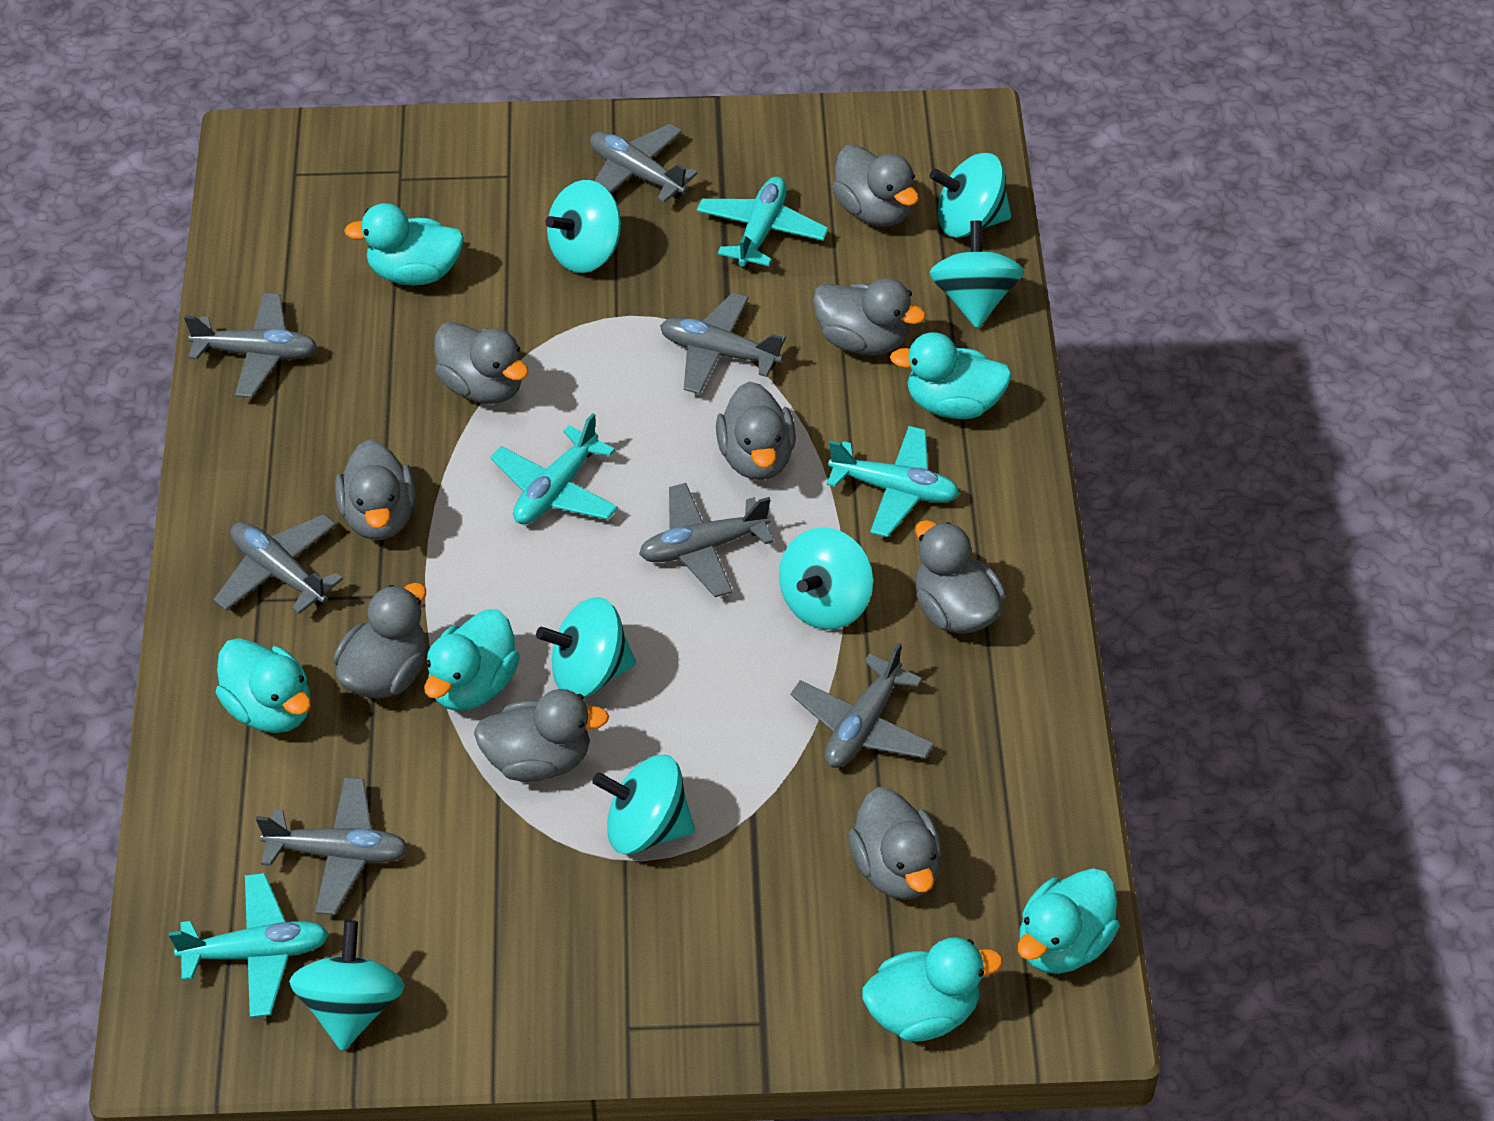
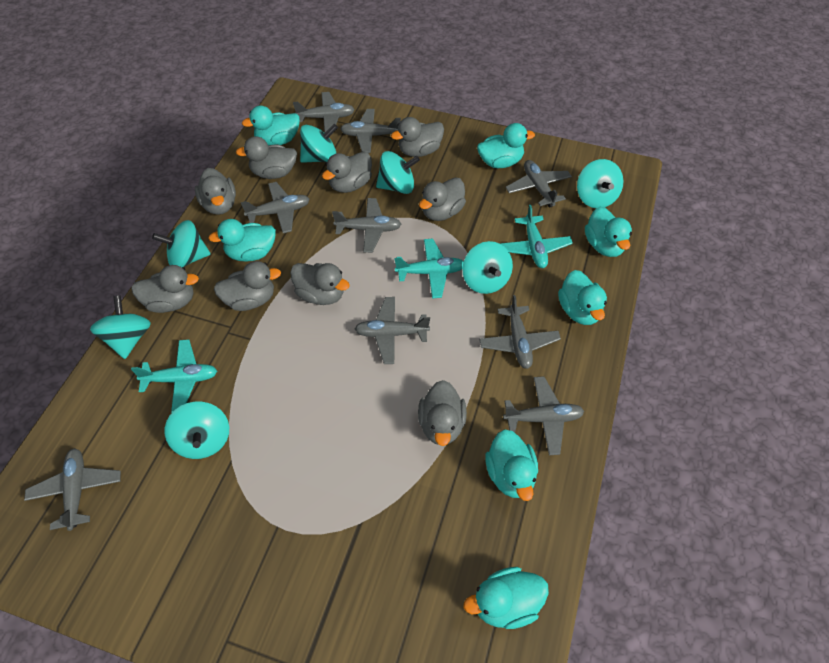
grey plane: [184,293,318,398] [214,514,343,614] [256,777,409,915] [590,124,698,203] [639,483,774,597] [660,292,786,394] [791,642,935,768] = 7 -> [24,448,121,531] [241,182,309,233] [293,92,355,133] [332,198,401,253] [340,109,401,153] [355,297,430,364] [479,295,561,369] [503,376,584,455] [506,160,572,208] = 9
turquoise duck: [216,638,311,733] [344,203,464,285] [424,609,520,711] [862,937,1003,1042] [890,332,1012,419] [1018,868,1120,974] = 6 -> [208,219,276,262] [242,105,300,146] [464,567,549,629] [477,123,535,168] [485,429,538,501] [558,270,607,325] [585,207,632,257] = 7
turquoise plane: [169,873,329,1018] [490,413,618,525] [697,177,828,269] [827,426,960,537] = 4 -> [131,339,217,413] [394,239,463,298] [501,204,573,268] = 3

